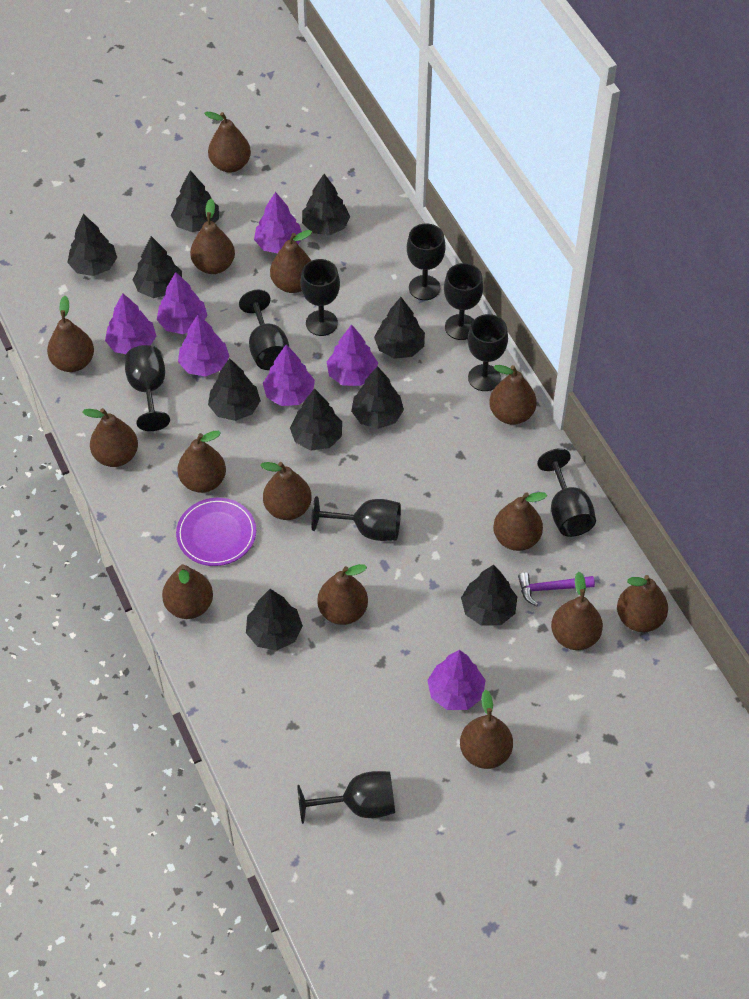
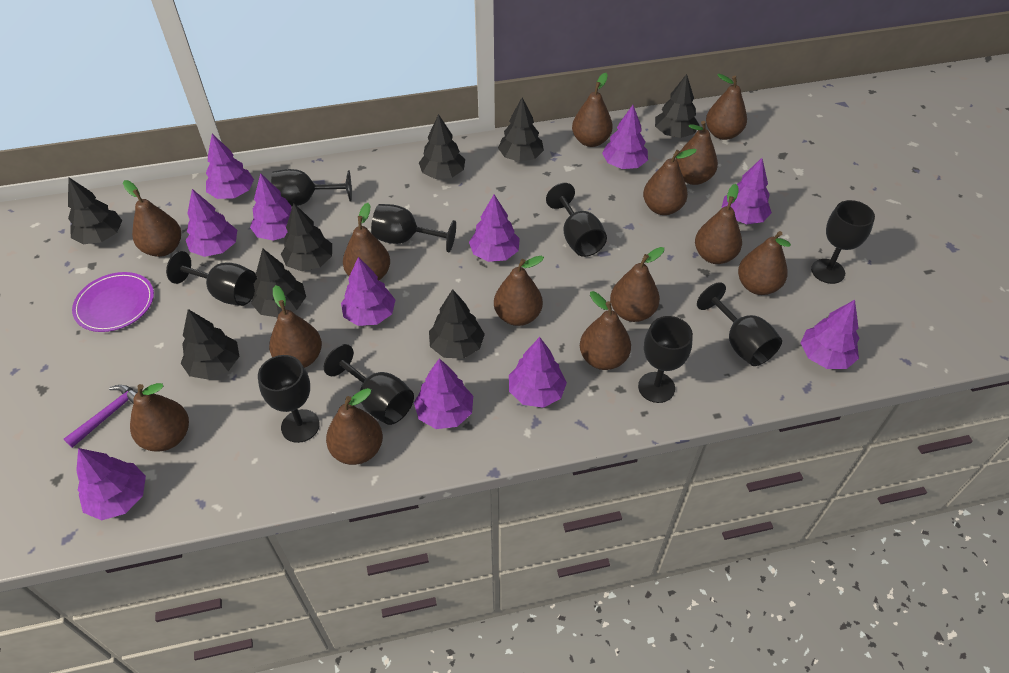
black tree: [67,214,117,276] [132,236,182,298] [171,170,219,232] [208,358,261,421] [246,589,303,650] [290,389,342,450] [302,174,350,235] [351,366,404,429] [374,297,425,359] [461,565,517,626] = 10 -> [68,178,122,244] [181,309,240,380] [251,248,306,317] [281,204,332,271] [419,114,465,179] [429,289,485,359] [498,98,544,162] [655,74,699,138] = 8
purple tree: [105,293,156,354] [157,272,208,334] [178,315,230,377] [254,192,302,253] [263,345,315,406] [327,324,378,386] [427,650,486,710] = 7 -> [76,448,146,520] [186,189,237,257] [206,134,254,199] [250,173,292,241] [341,257,395,326] [414,358,473,429] [469,195,520,262] [509,337,567,408] [602,105,648,169] [722,158,772,224] [801,300,859,369] = 11

